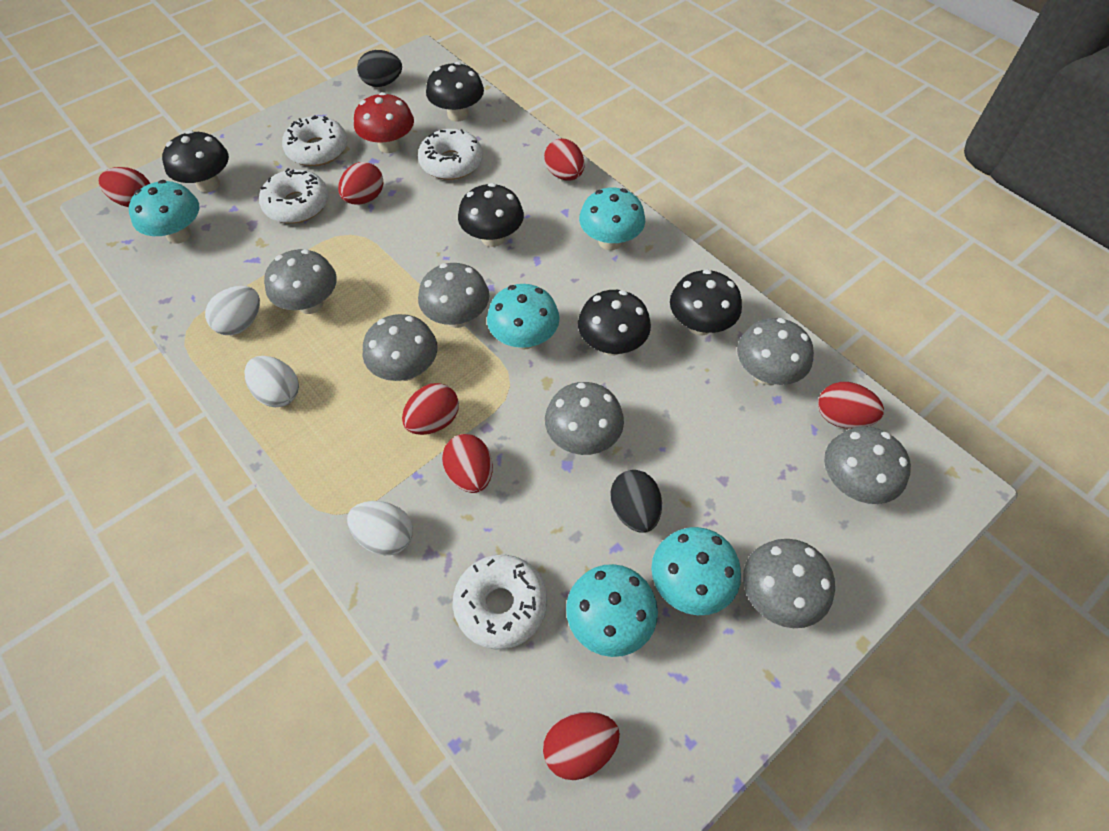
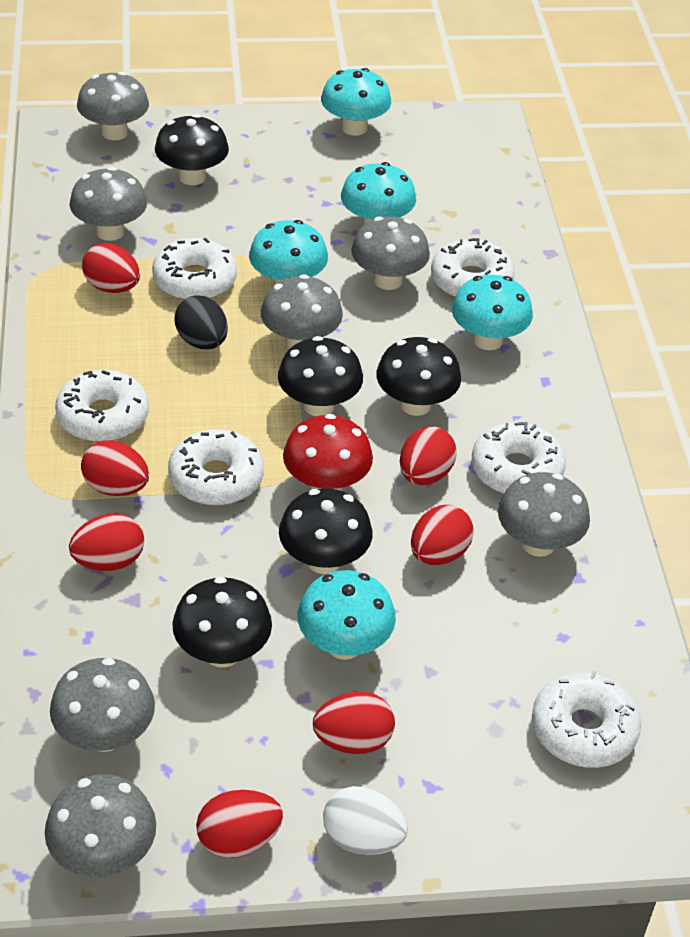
black egg: [357,50,402,87] [611,470,662,533] = 2 -> [174,295,228,349] = 1
white donut: [259,168,328,223] [282,115,347,166] [418,129,483,180] [453,555,547,649] = 4 -> [55,370,149,442] [152,238,237,300] [168,429,264,506] [431,238,515,298] [472,422,566,494] [532,671,641,768] = 6
white egg: [205,286,260,335] [244,356,299,407] [347,501,413,555] = 3 -> [323,786,408,855] = 1

